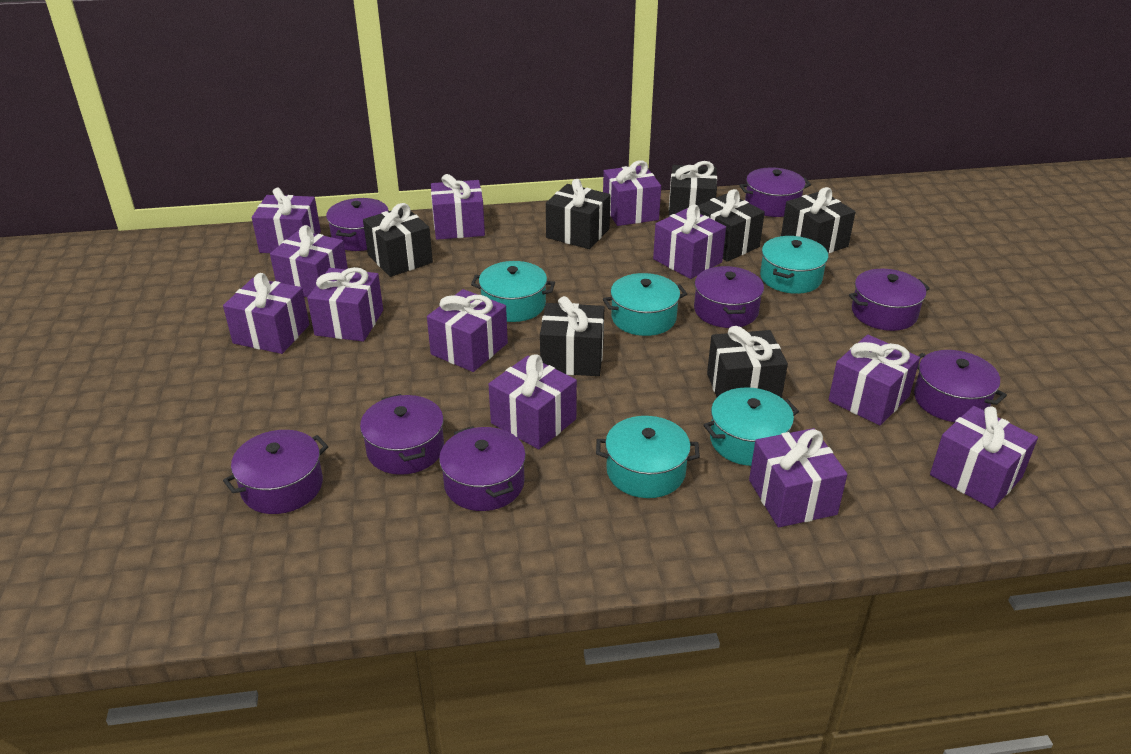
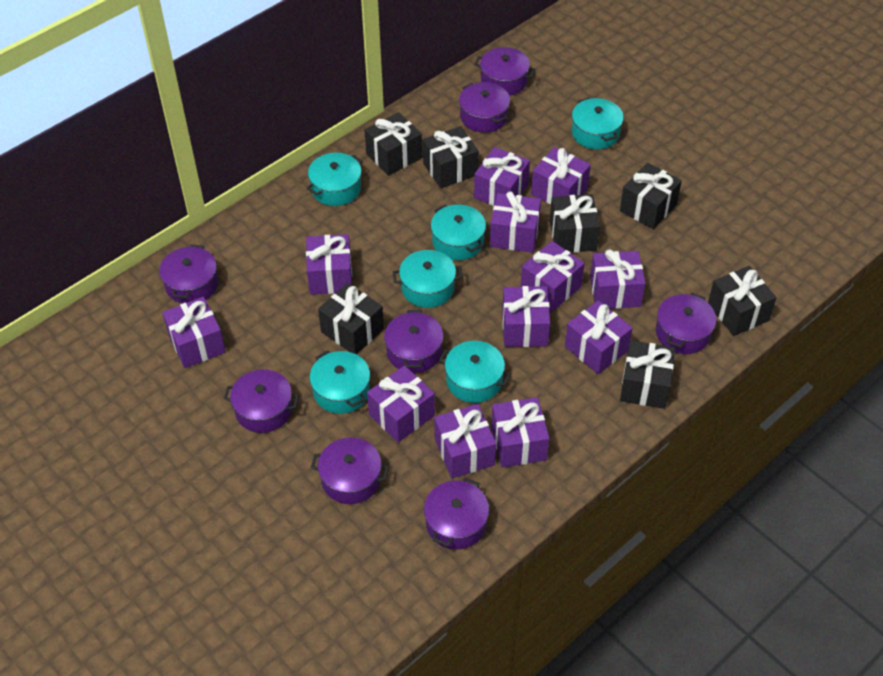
turquoise pot: [471,261,555,322] [596,416,700,498] [603,273,687,336] [703,387,799,466] [760,236,828,294] = 5 -> [307,153,363,206] [310,351,370,414] [393,250,463,308] [431,204,486,260] [439,341,511,403] [572,97,624,149] = 6

